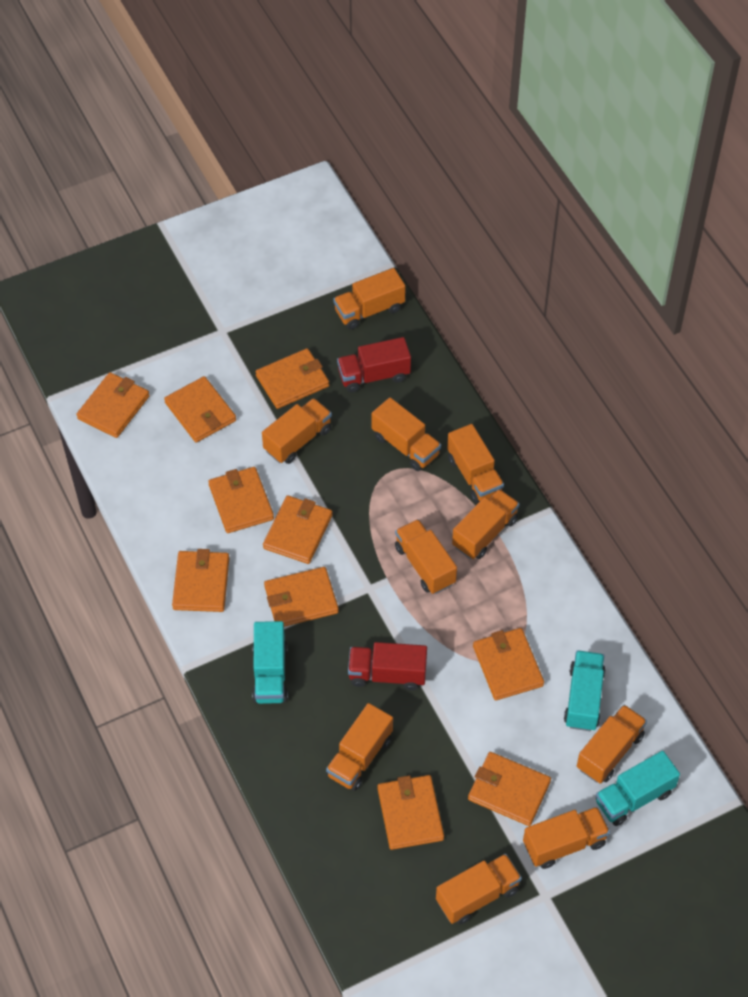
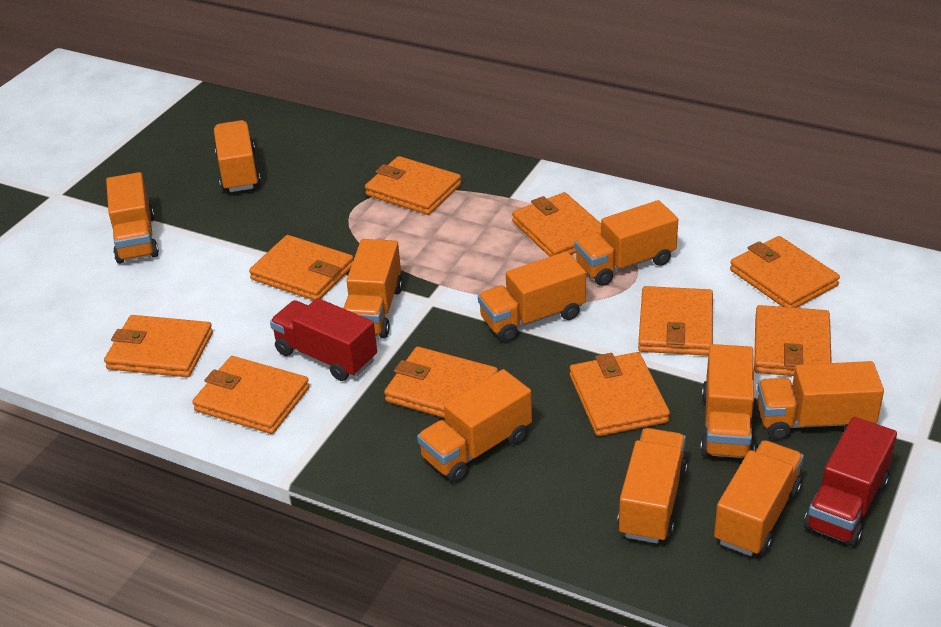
turquoise truck: [252,621,288,704] [564,650,605,731] [596,751,680,826] = 3 -> none = 0

